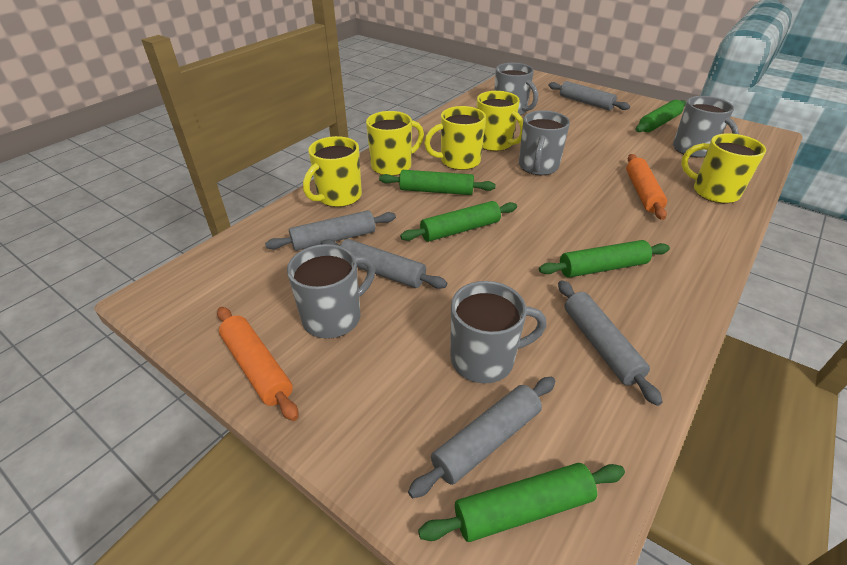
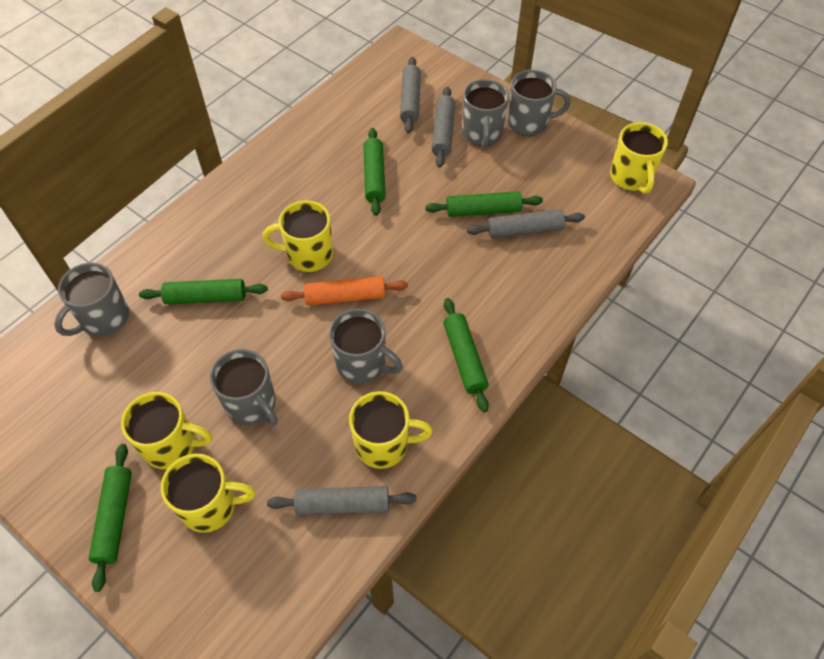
grey rolling pin: [265,210,396,251] [321,239,447,289] [408,377,555,498] [549,81,630,111] [558,280,662,406] = 5 -> [267,486,416,515] [400,57,421,133] [432,87,455,168] [467,209,585,238] = 4
orange rolling pin: [217,307,299,421] [626,154,667,220] = 2 -> [281,276,408,305] = 1

